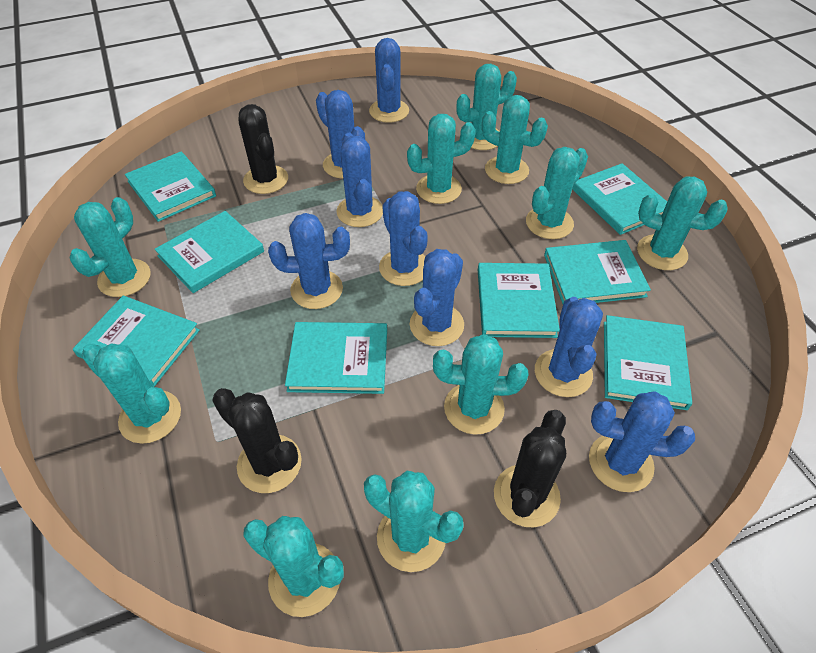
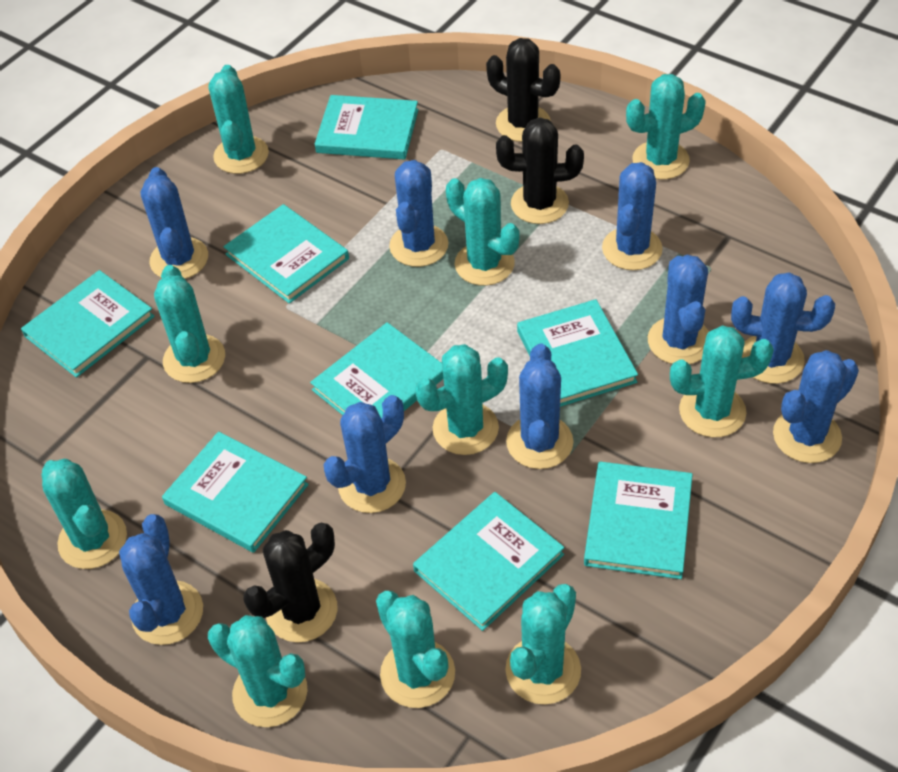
blue cactus: [268,213,350,309] [316,90,365,179] [337,133,383,227] [369,38,409,123] [379,191,428,286] [410,249,464,346] [535,297,603,397] [589,392,695,492] = 8 -> [119,514,203,645] [141,167,208,279] [323,395,406,513] [389,160,448,267] [506,344,574,469] [602,162,663,270] [648,255,709,364] [731,272,835,384] [773,350,859,463] = 9

